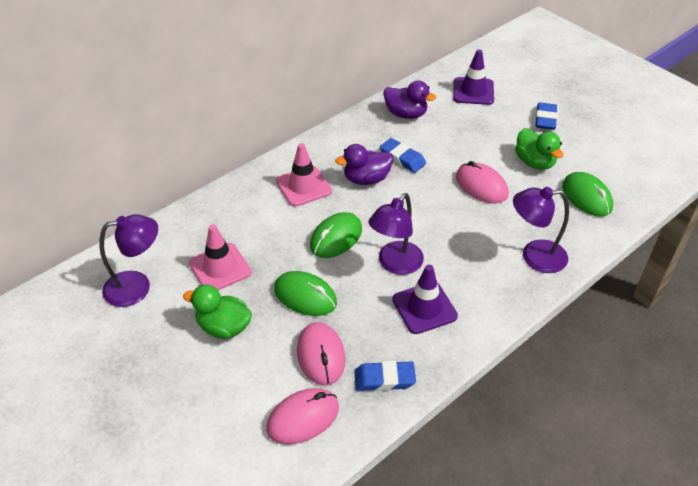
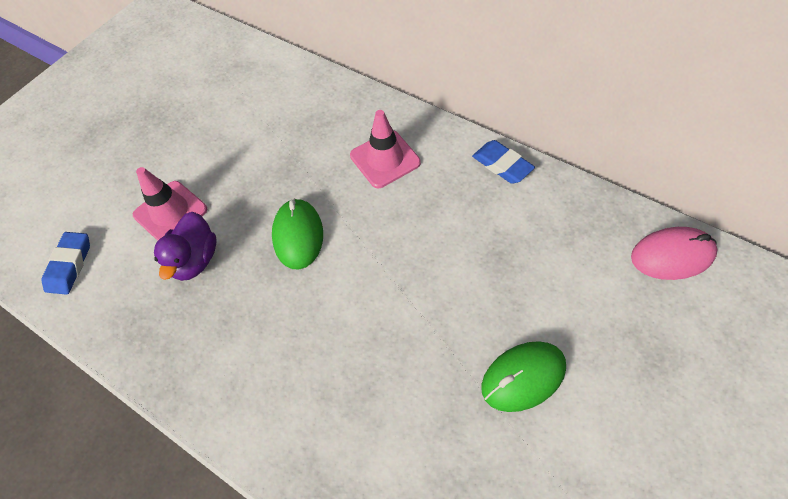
blue eraser: [354,361,416,391] [380,138,426,173] [536,102,558,130] = 3 -> [42,232,90,295] [472,140,535,184] = 2
green duck: [183,284,252,339] [515,128,563,170] = 2 -> none = 0
green mouse: [274,271,337,316] [310,212,362,258] [562,172,613,217] = 3 -> [272,198,323,269] [481,341,566,412] = 2
pink mouse: [266,388,339,445] [297,322,346,385] [456,161,509,204] = 3 -> [631,227,718,280] = 1
purple duck: [335,144,394,185] [383,81,436,119] = 2 -> [154,212,216,281] = 1
purple lamp: [99,214,158,307] [368,193,424,275] [513,187,569,273] = 3 -> none = 0
purple traffic cone: [392,265,458,334] [453,49,494,105] = 2 -> none = 0

